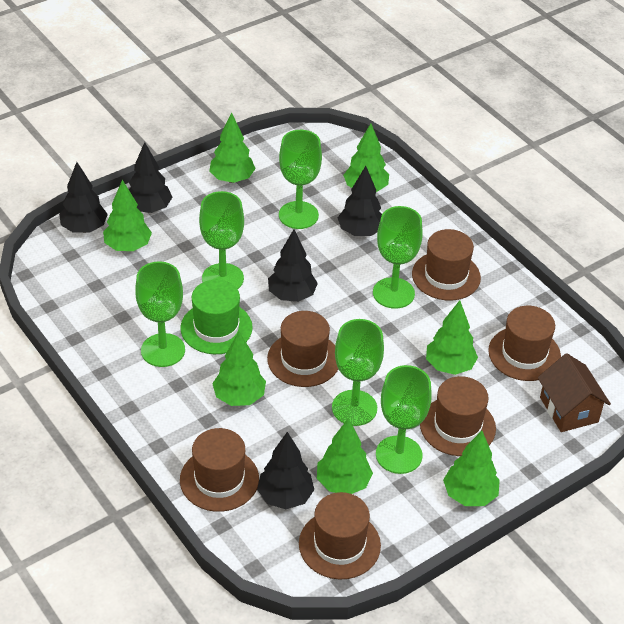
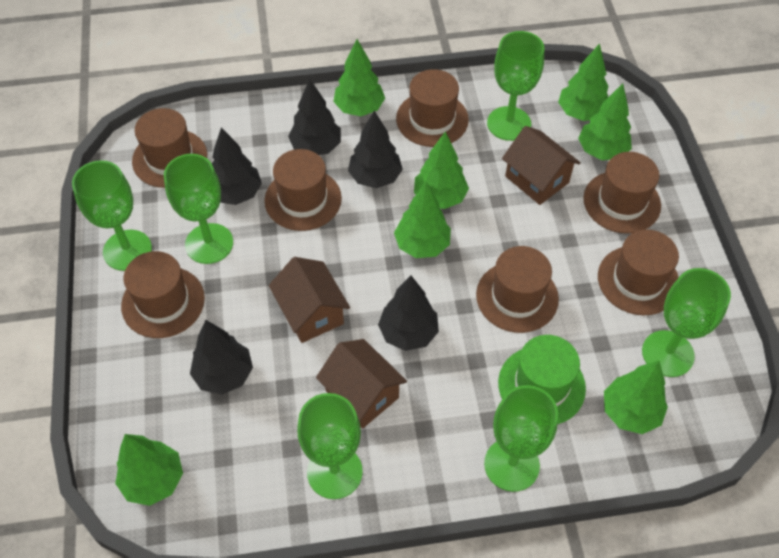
brown hat: [180,428,259,512] [267,311,338,387] [299,492,381,579] [412,229,481,301] [420,376,496,456] [488,306,561,381] = 6 -> [121,251,205,338] [132,108,207,188] [264,149,342,231] [396,69,469,147] [476,246,559,333] [583,152,661,234] [598,230,679,315] = 7
brown house: [538,353,611,432] = 1 -> [269,257,350,343] [316,339,407,429] [502,126,581,205] = 3

